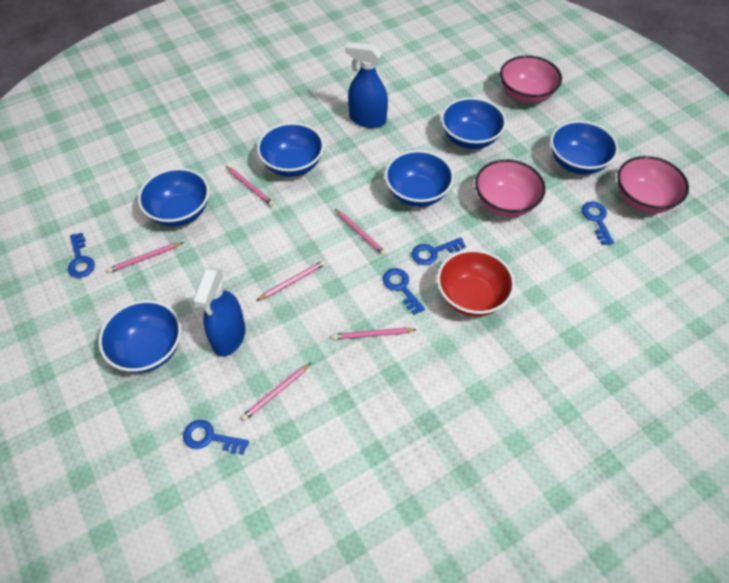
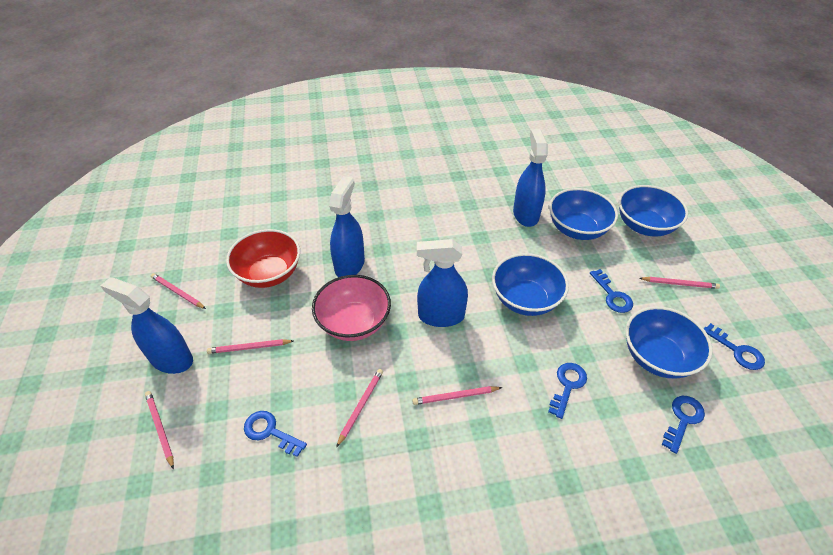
blue bowl: [99,300,181,373] [138,168,209,227] [257,122,324,177] [385,150,454,207] [441,97,506,149] [550,121,618,175] = 6 -> [492,253,569,316] [549,188,618,240] [618,185,688,236] [626,306,713,379] = 4
blue spray bottle: [193,267,245,357] [345,42,388,128] = 2 -> [101,277,193,374] [329,176,365,277] [417,239,468,327] [513,129,548,227] = 4
pink bowl: [475,160,546,217] [500,55,562,104] [617,156,689,213] = 3 -> [312,275,391,341] = 1

